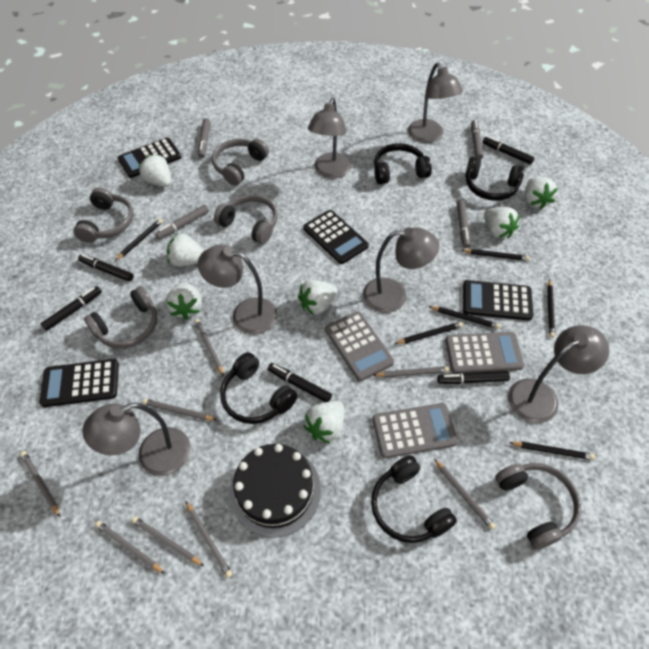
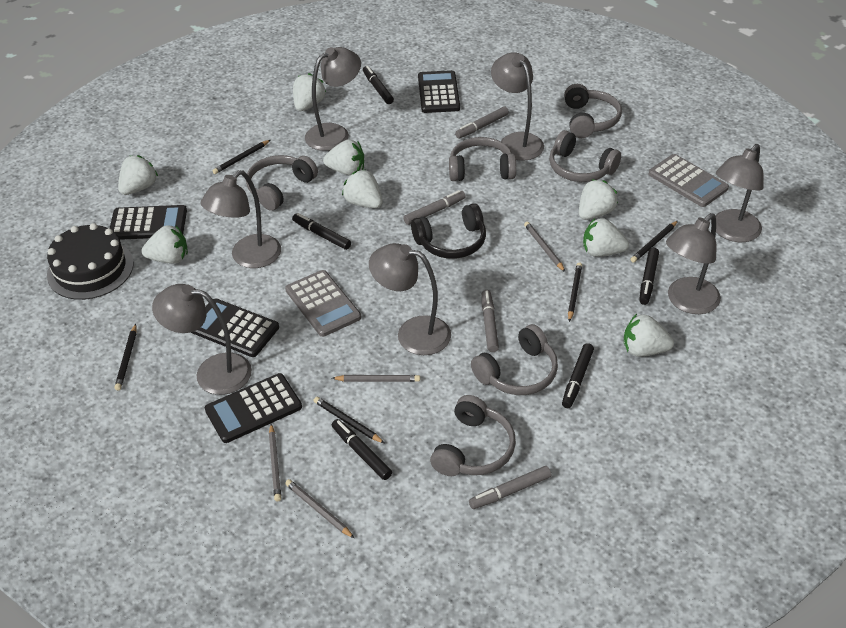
black headphones: [220,352,297,424] [371,455,457,543] [374,143,432,184] [465,157,525,201] = 4 -> [411,203,486,259] = 1
black pencil: [115,218,163,261] [394,322,463,344] [428,306,500,329] [461,249,530,261] [509,442,595,460] [547,279,555,338] = 6 -> [115,324,136,391] [212,140,270,174] [314,397,384,443] [568,262,582,322] [631,221,678,263] = 5
grey calculator: [325,311,394,381] [373,403,458,458] [445,332,524,373] = 3 -> [285,270,361,337] [648,154,729,207] = 2
grey headphones: [74,187,134,243] [84,286,157,348] [212,139,269,186] [214,194,278,244] [495,463,581,550] = 5 -> [246,155,318,211] [430,395,516,476] [449,137,516,181] [471,324,558,395] [549,130,621,182] [564,84,622,138] = 6
grey lamp: [82,403,191,476] [198,245,278,335] [308,98,352,178] [363,227,439,313] [408,63,463,143] [508,325,610,423] = 6 -> [152,284,252,395] [201,170,281,268] [305,47,361,151] [369,243,451,355] [491,52,544,161] [666,213,721,314] [715,144,764,242] = 7
grey pencil: [20,451,60,517] [95,521,165,574] [131,516,204,566] [143,399,217,420] [185,501,232,578] [194,319,224,376] [373,366,449,377] [434,459,495,530] = 8 -> [269,424,281,501] [285,479,355,539] [332,375,420,382] [524,222,565,272] = 4
white strawberry: [139,154,171,187] [166,282,202,320] [167,233,204,267] [298,280,338,315] [303,401,344,444] [484,207,520,239] [525,177,558,209] = 7 -> [118,155,158,195] [142,225,188,264] [293,73,326,111] [323,139,364,175] [342,169,383,208] [579,179,618,220] [583,218,629,257] [624,314,674,357] = 8

